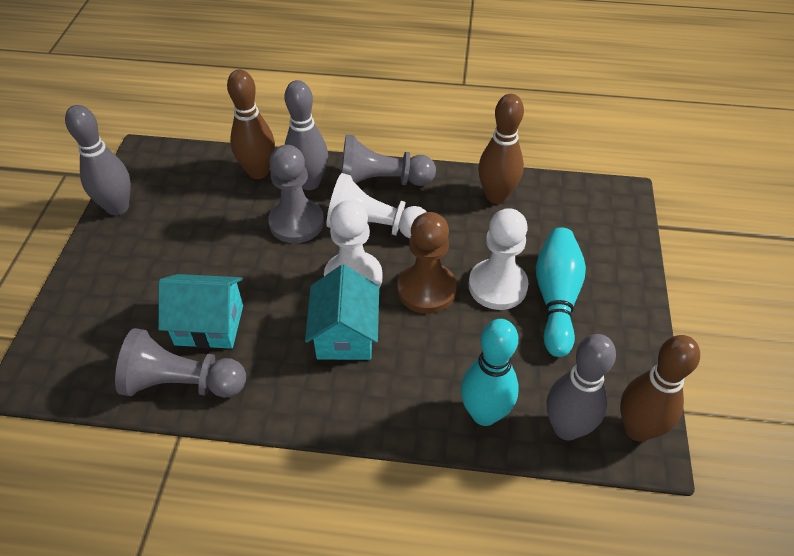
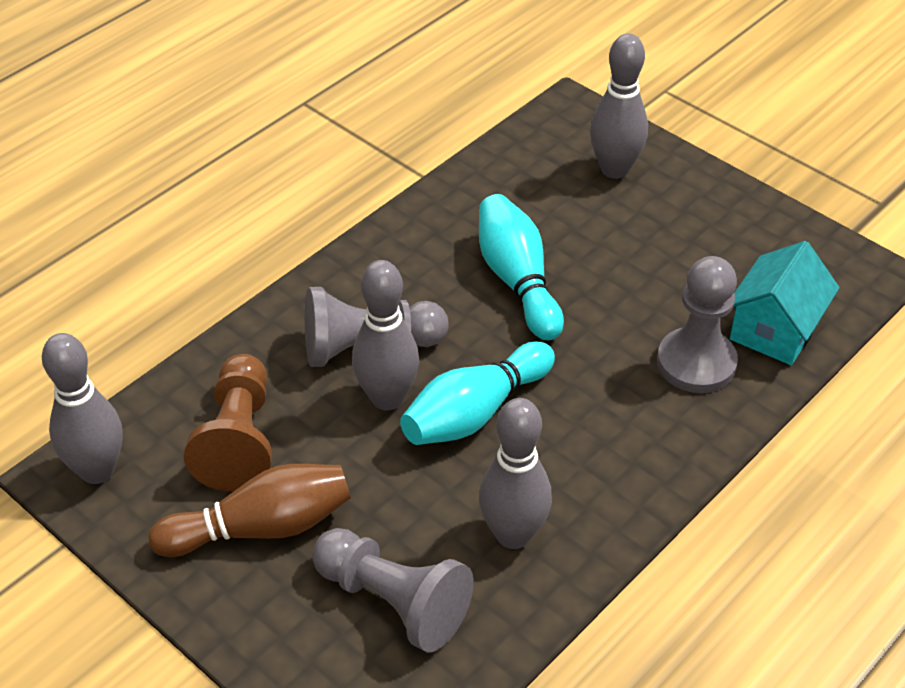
brown bowling pin: [227,69,275,179] [478,94,524,204] [620,335,700,441] = 3 -> [148,464,351,557] = 1
grey bowling pin: [65,105,131,215] [285,80,328,190] [547,334,616,440] = 3 -> [42,333,123,484] [352,260,419,411] [479,398,552,549] [590,33,648,179] = 4
turquoise house: [158,274,243,349] [305,265,379,360] = 2 -> [730,241,840,365] = 1
white pawn: [324,200,383,288] [327,173,427,238] [469,208,529,310] = 3 -> none = 0

